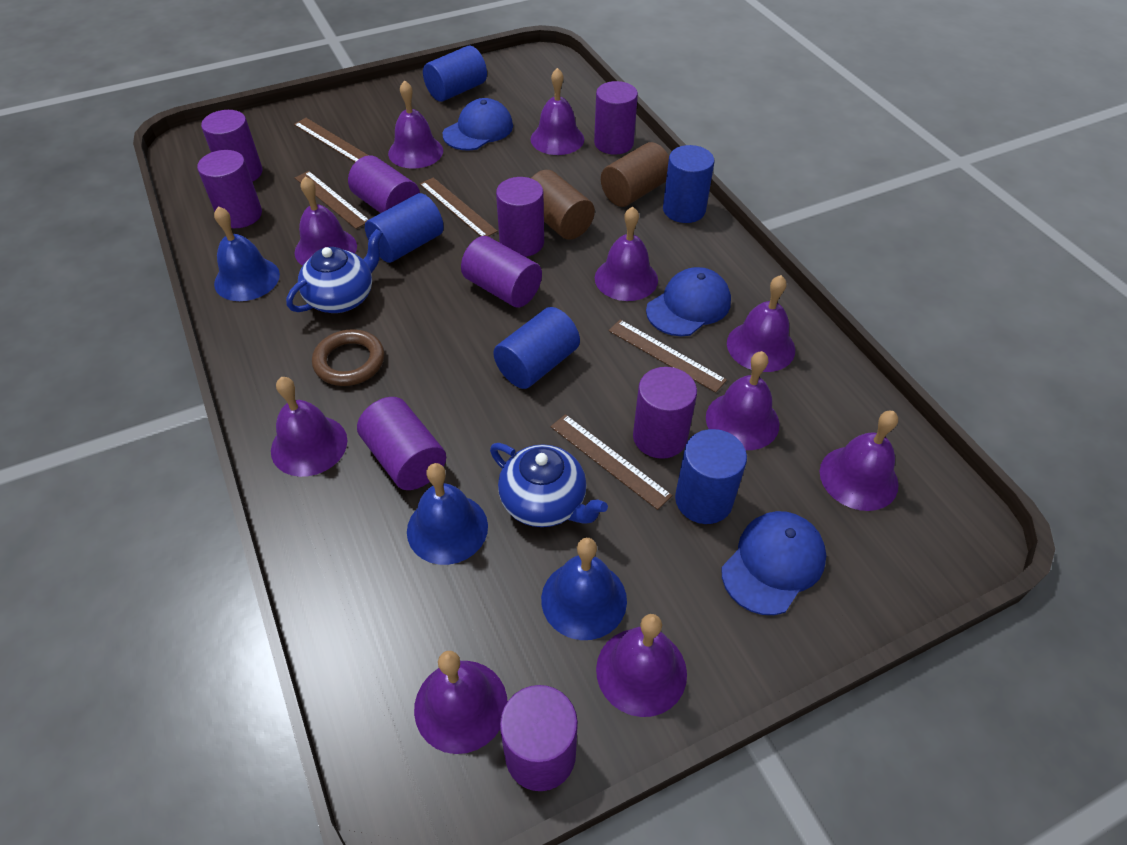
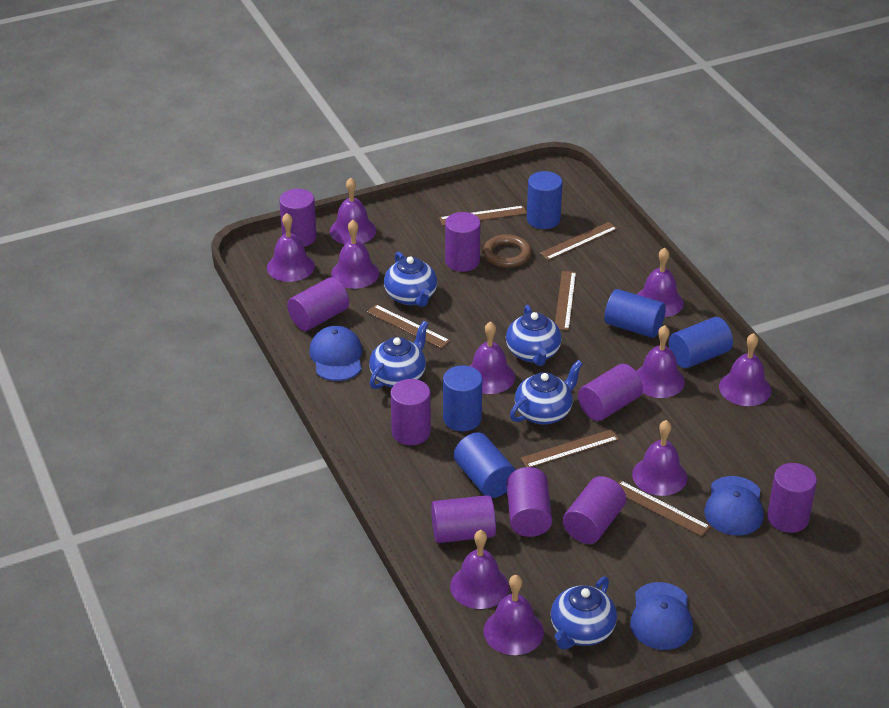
blue bell: [214,206,280,301] [407,463,488,565] [541,538,627,640] = 3 -> none = 0
blue teapot: [286,229,383,313] [490,443,608,527] = 2 -> [369,321,429,389] [384,252,437,307] [506,305,562,366] [510,360,583,425] [551,577,617,650] = 5
brown cylinder: [531,170,595,240] [601,142,669,207] = 2 -> none = 0
brown ruler: [294,118,369,162] [295,171,369,229] [420,177,498,236] [551,414,672,510] [608,320,727,393] = 5 -> [367,305,450,349] [439,206,527,226] [521,429,619,467] [540,222,618,260] [555,271,576,330] [618,480,711,536] = 6

